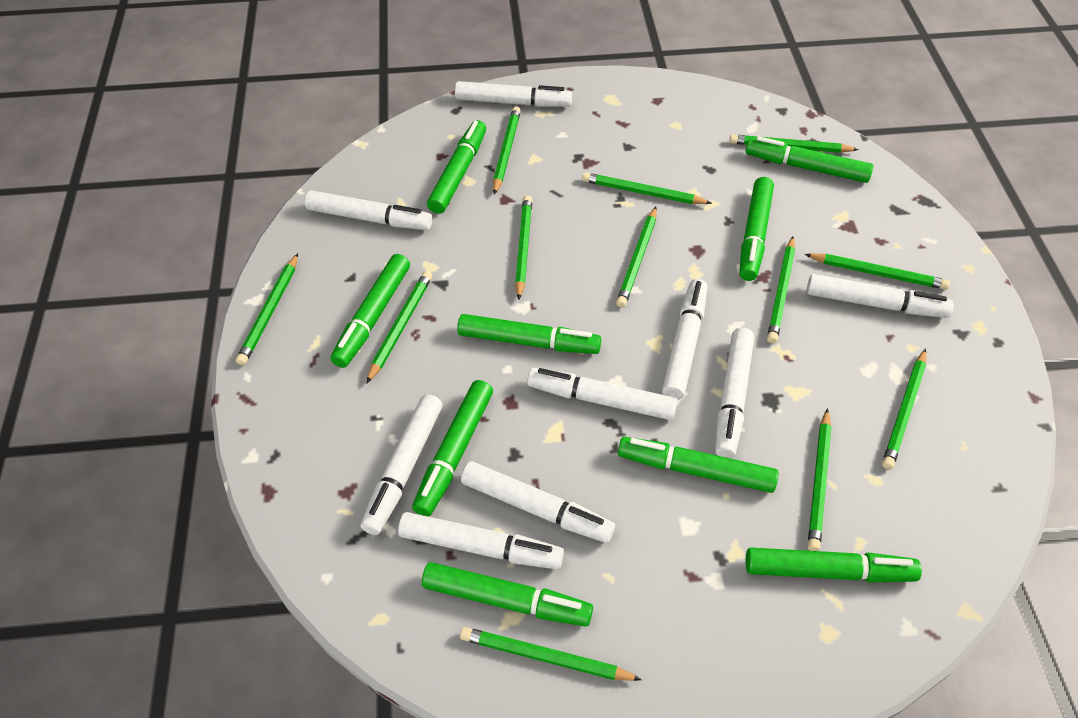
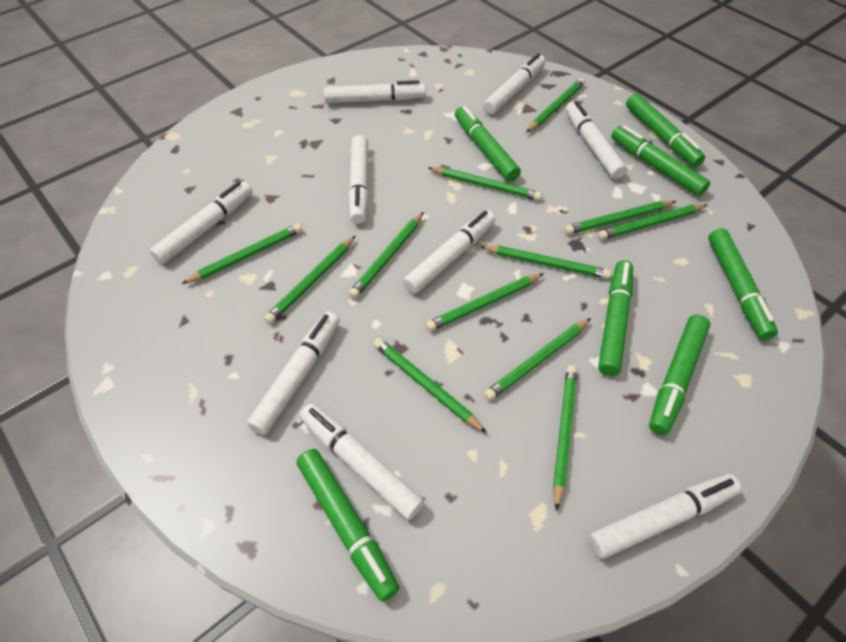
green marker: [330,254,410,368] [412,380,493,517] [422,562,593,627] [427,120,486,214] [457,314,601,354] [618,437,779,493] [739,177,774,281] [746,136,873,183] [746,547,922,583] = 9 -> [296,449,399,602] [455,106,521,182] [598,260,633,376] [611,125,710,196] [626,93,705,167] [649,315,711,435] [708,228,778,340] = 7

